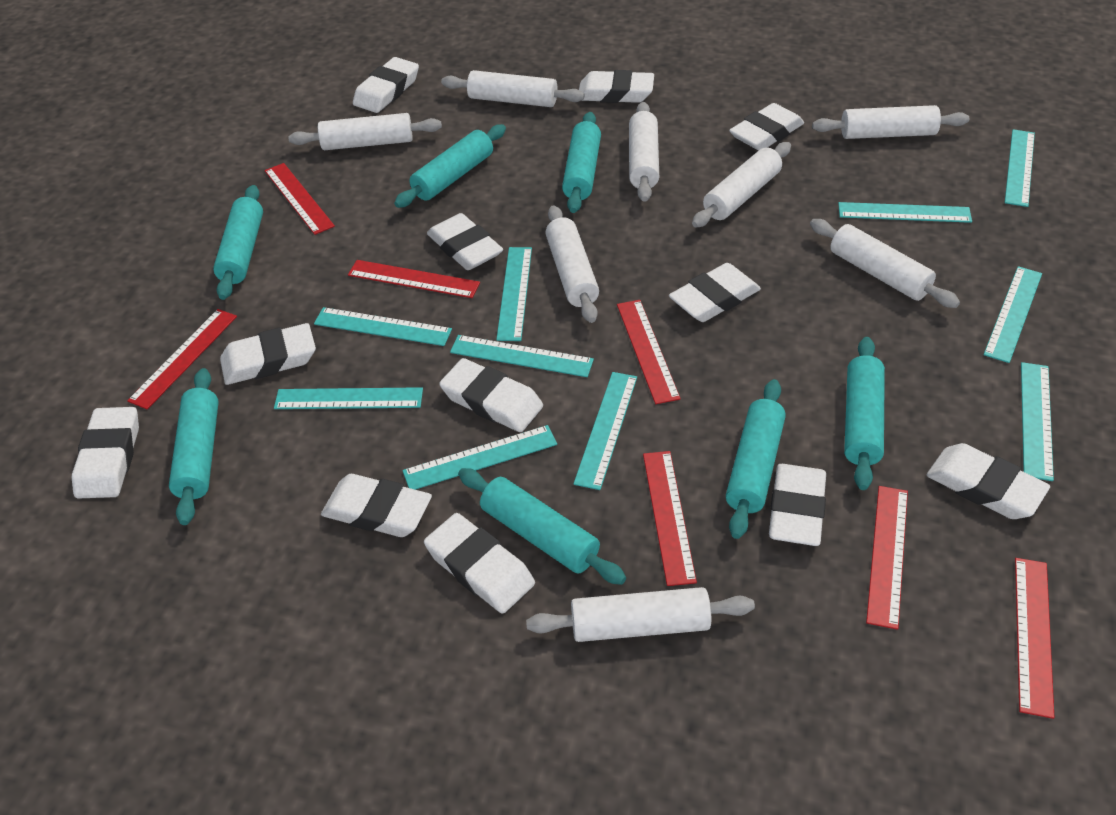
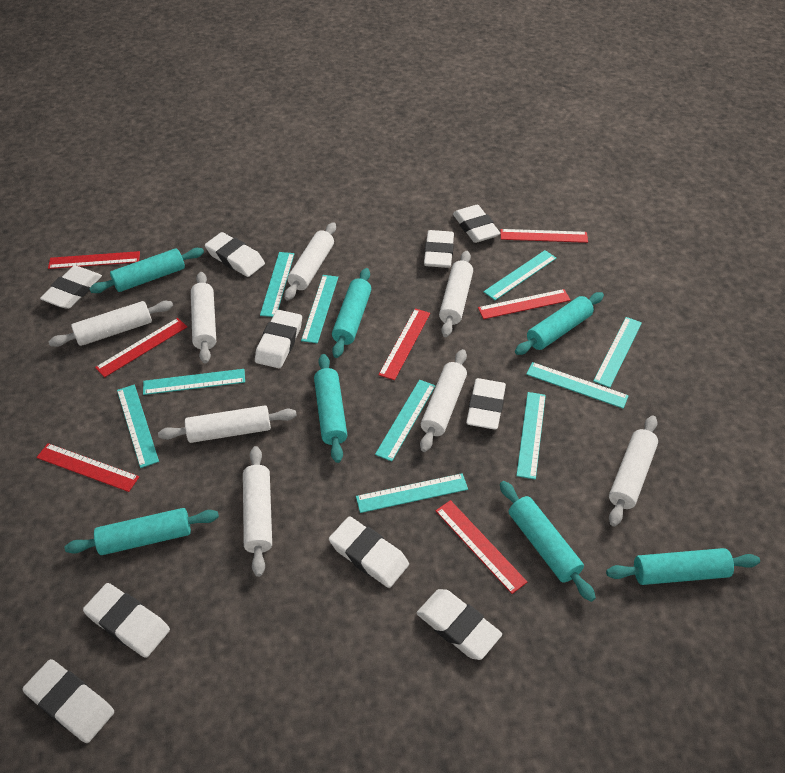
white eraser: [72,407,139,499] [220,323,316,385] [321,474,432,537] [353,57,419,113] [424,513,535,614] [427,213,503,270] [439,358,543,432] [579,70,654,103] [669,263,761,322] [729,103,804,151] [769,464,826,546] [927,443,1050,519] = 12 -> [22,659,114,743] [40,266,102,309] [83,583,170,658] [205,232,265,277] [255,310,302,368] [329,516,409,588] [417,589,502,660] [424,230,454,268] [453,205,501,243] [466,378,506,430] = 10

